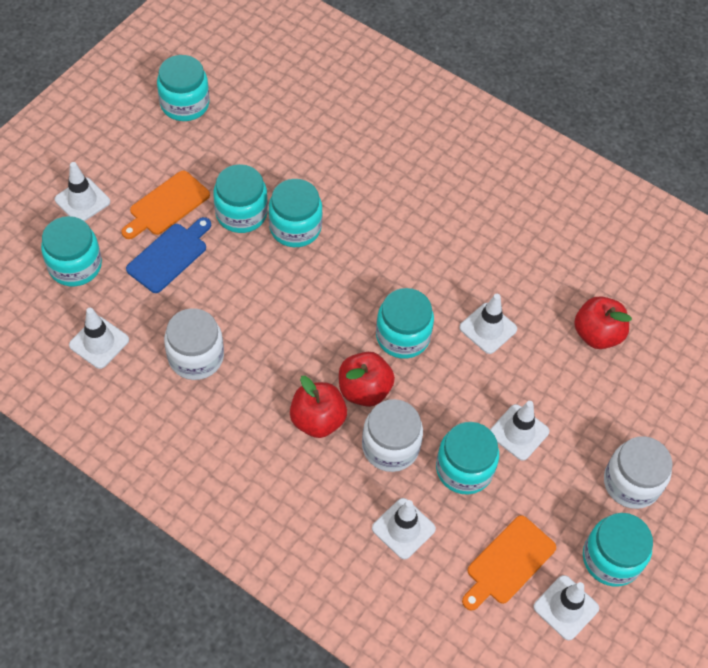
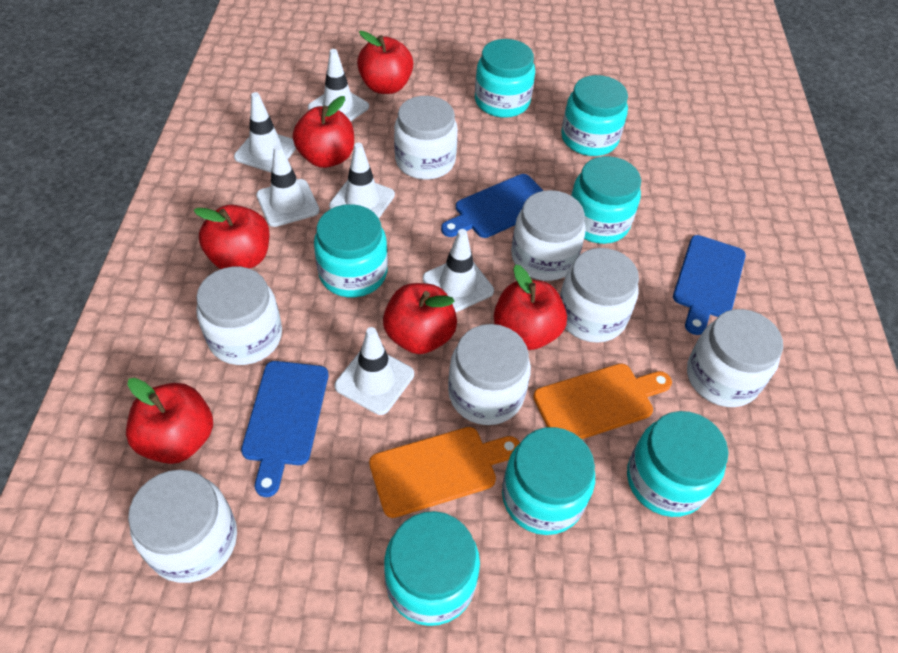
blue cutting board: [126,217,211,293] = 1 -> [241,361,328,497] [441,174,544,238] [673,235,746,335] = 3
red apple: [290,376,347,438] [339,352,395,407] [574,296,632,349] = 3 -> [126,378,213,464] [194,205,270,269] [293,96,354,168] [357,31,413,94] [383,283,457,354] [494,265,567,350] = 6
white jar: [164,308,224,380] [362,399,423,472] [604,436,673,509] = 3 -> [128,470,237,583] [196,267,282,365] [394,96,458,180] [448,324,531,425] [511,190,586,281] [560,248,639,343] [687,309,783,407] = 7

